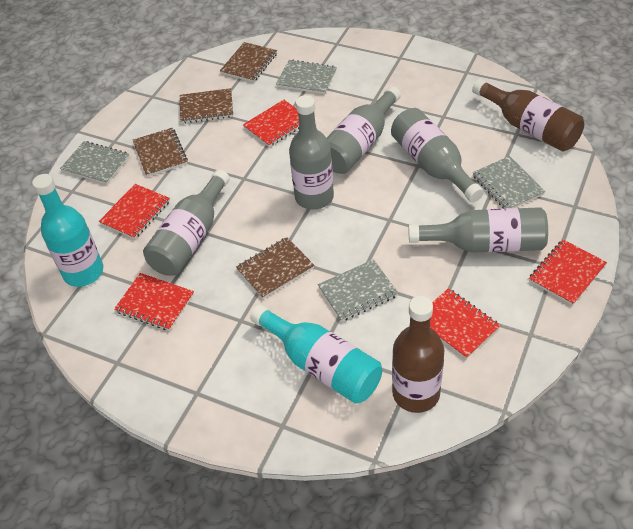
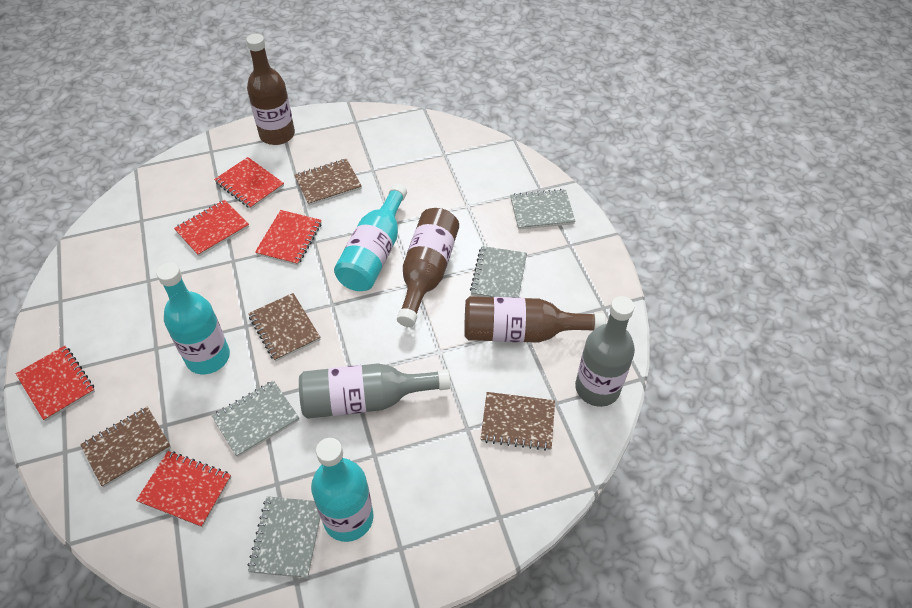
brown bottle: [392,296,444,413] [472,79,584,151] = 2 -> [246,34,295,145] [397,208,459,327] [464,296,606,343] = 3
grey bottle: [143,170,230,276] [289,95,334,210] [327,86,401,174] [391,108,484,203] [408,207,548,253] = 5 -> [299,363,450,419] [575,296,635,407] = 2
turquoise bottle: [32,174,103,287] [250,305,382,404] = 2 -> [156,263,230,374] [311,438,374,542] [334,184,407,291] = 3

